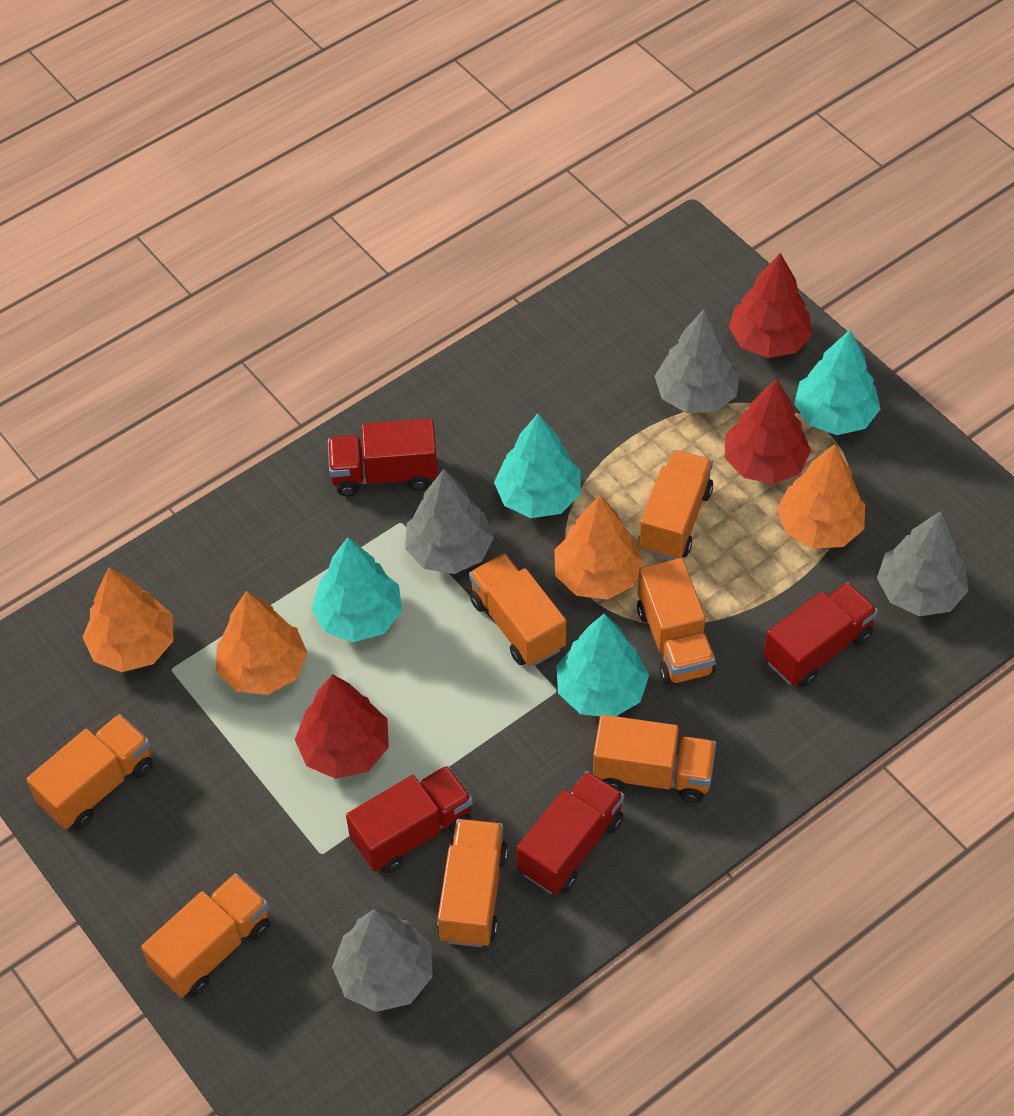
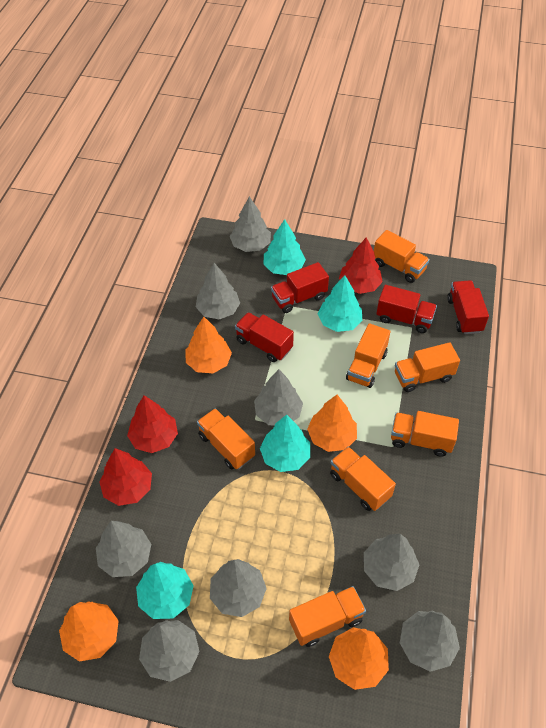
grey tree: [332,909,433,1012] [405,469,494,574] [655,309,739,413] [877,511,968,616] = 4 -> [96,521,151,577] [139,620,200,682] [196,263,240,319] [210,559,267,617] [230,196,271,252] [254,369,303,426] [364,534,419,591] [400,611,460,672] = 8

